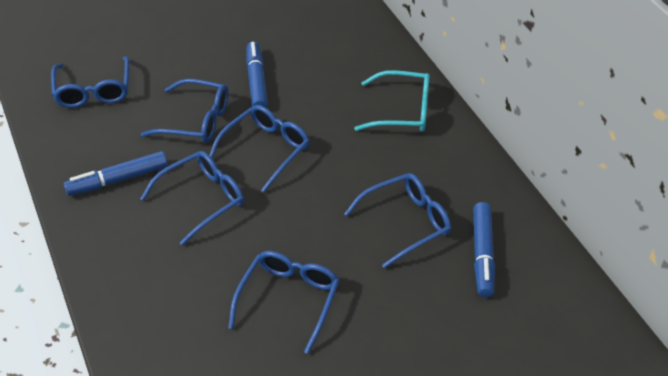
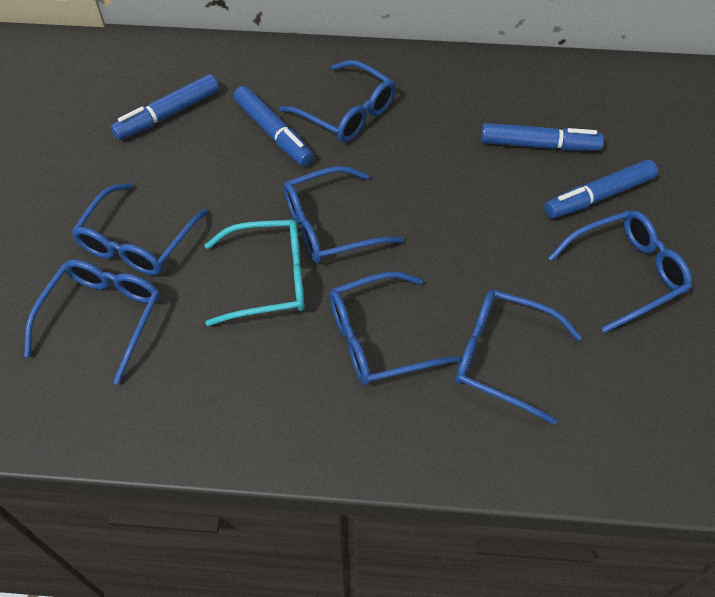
blue glasses: [51,57,129,108] [140,79,229,143] [140,151,244,246] [209,105,310,193] [228,251,340,354] [344,173,451,269] = 6 -> [24,259,160,385] [71,183,208,275] [279,60,396,142] [284,166,403,263] [330,272,460,385] [455,290,582,425] [548,210,692,333] = 7
blue marker: [64,151,168,196] [246,41,268,108] [473,202,495,297] = 3 -> [111,74,219,140] [234,86,314,166] [481,123,604,151] [544,159,658,219] = 4

